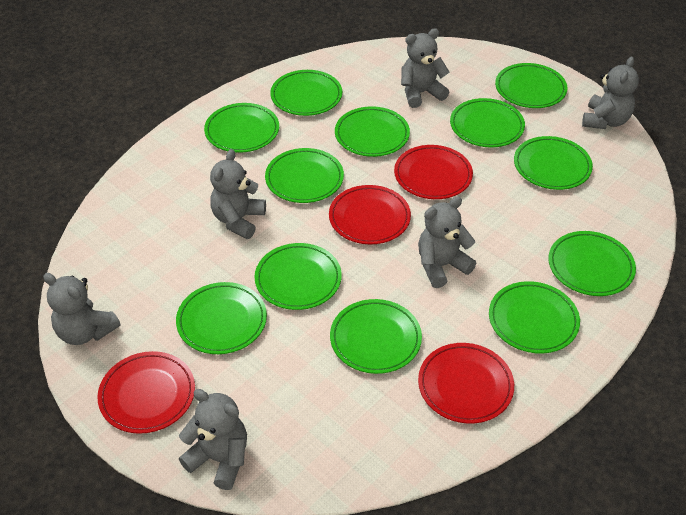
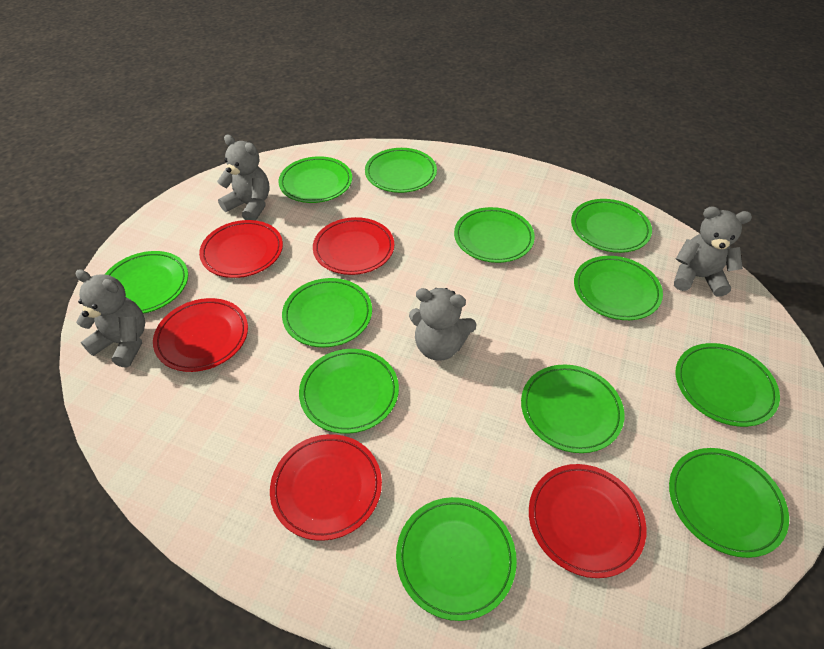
grey teddy bear: [43,273,120,345] [179,389,247,490] [210,149,266,239] [401,29,450,108] [418,196,476,288] [582,56,639,129] = 6 -> [75,269,145,368] [217,135,270,220] [409,288,477,361] [674,206,752,297] = 4
red plate: [97,351,195,434] [329,185,411,244] [394,145,473,199] [418,343,514,424] = 4 -> [153,298,248,372] [199,220,283,278] [270,434,382,541] [313,217,394,275] [529,464,647,578] = 5

